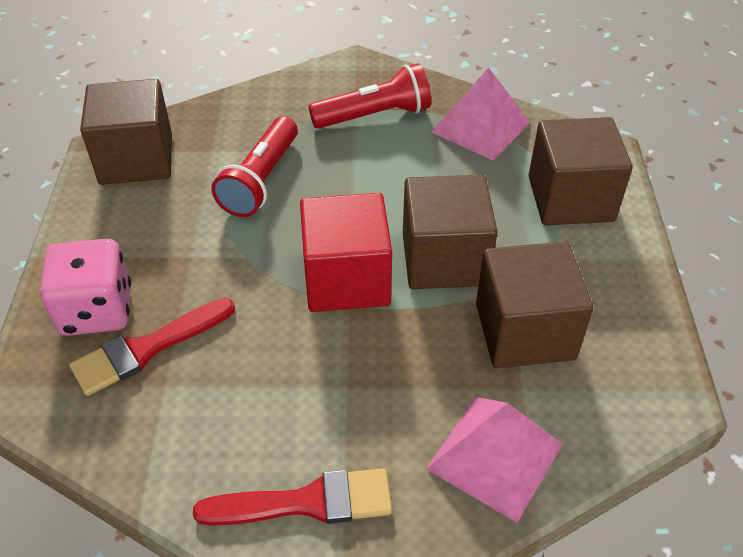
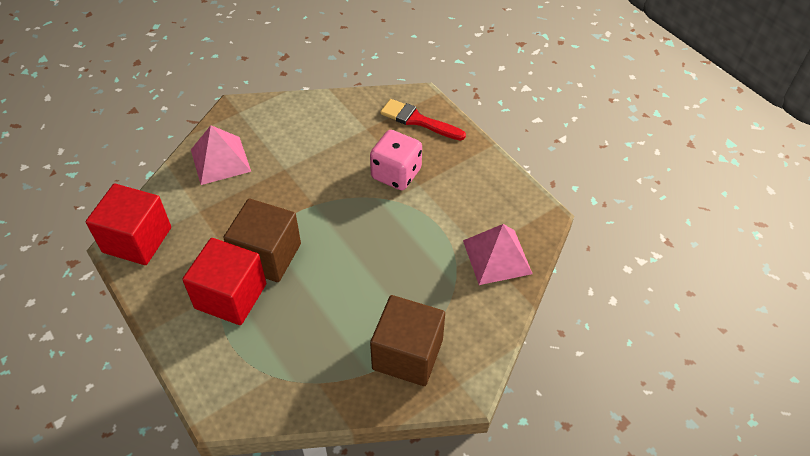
brown cube: [80,79,172,185] [403,175,498,289] [476,241,593,368] [528,117,633,225] = 4 -> [223,199,301,282] [370,295,445,386] = 2
red brush: [69,298,235,396] [193,468,392,526] = 2 -> [380,99,466,141] = 1
red cube: [300,193,392,312] = 1 -> [86,184,171,265] [182,238,266,325] = 2
red flashlight: [212,116,298,217] [308,63,431,129] = 2 -> none = 0

